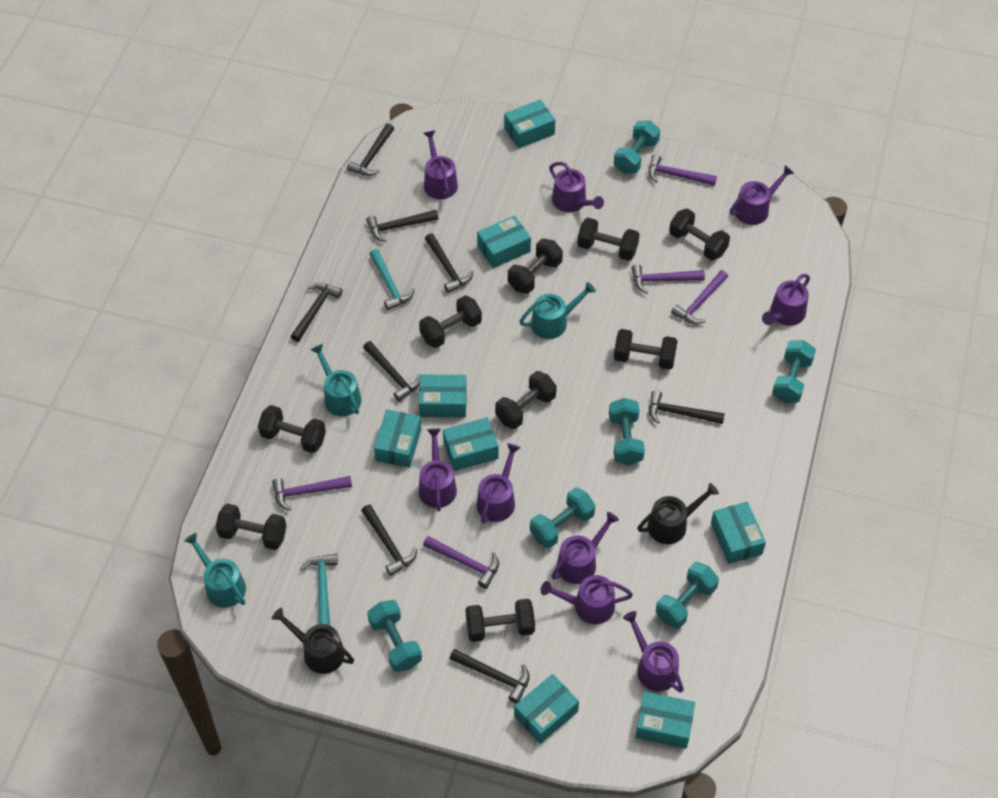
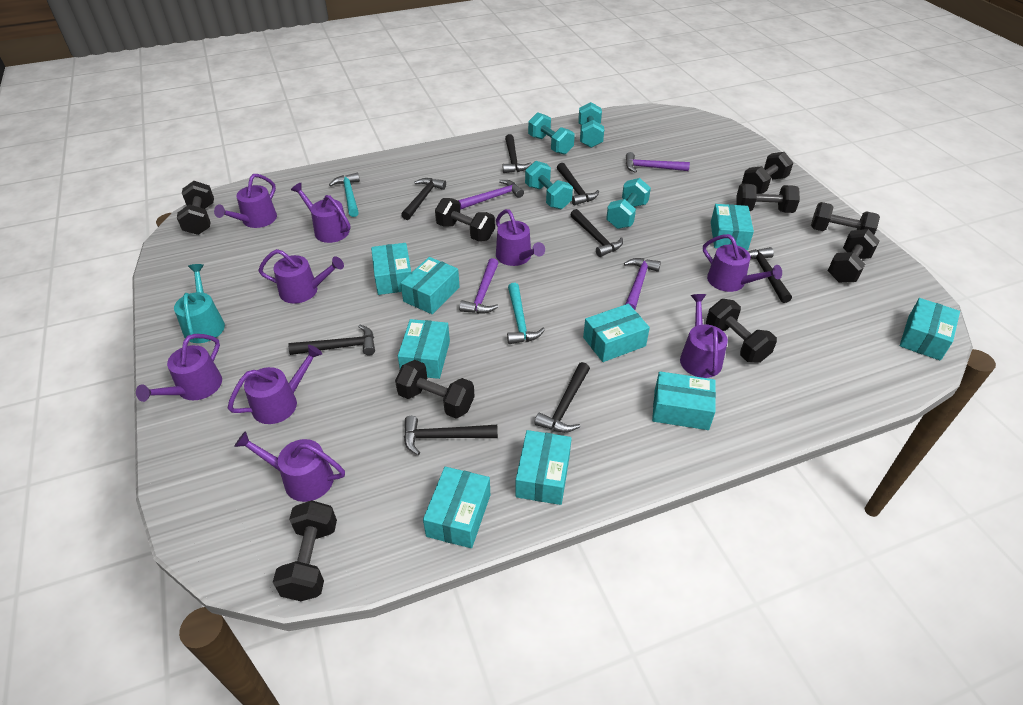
black watering can: [272,608,354,674] [637,483,719,544] = 2 -> none = 0
purple hammer: [272,476,352,511] [423,536,499,589] [631,264,705,294] [648,154,717,186] [671,270,728,324] = 5 -> [458,180,524,210] [459,258,499,314] [624,258,661,310] [626,152,690,173] = 4
turquoise box: [374,410,421,468] [419,375,467,417] [443,417,499,471] [477,215,531,268] [504,99,555,148] [514,674,579,744] [635,691,695,748] [711,502,766,564] = 8 -> [371,243,411,295] [398,319,450,379] [400,257,460,314] [423,467,490,548] [516,430,572,505] [583,304,650,362] [652,371,716,430] [711,204,754,250] [900,298,960,361] = 9
turquoise dumbbell: [367,600,422,672] [530,487,595,548] [609,398,645,465] [614,120,660,174] [656,562,719,629] [772,340,816,403] = 6 -> [525,161,573,209] [528,112,575,155] [578,102,604,148] [606,178,651,229] = 4
turquoise watering can: [184,533,246,608] [311,344,361,416] [519,282,596,339] = 3 -> [174,264,225,343] = 1

